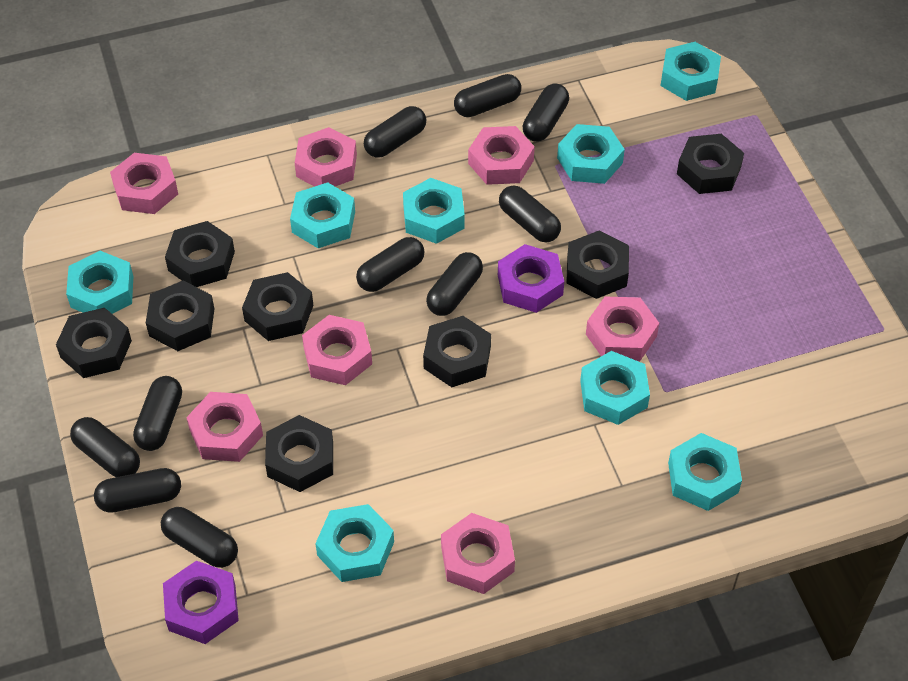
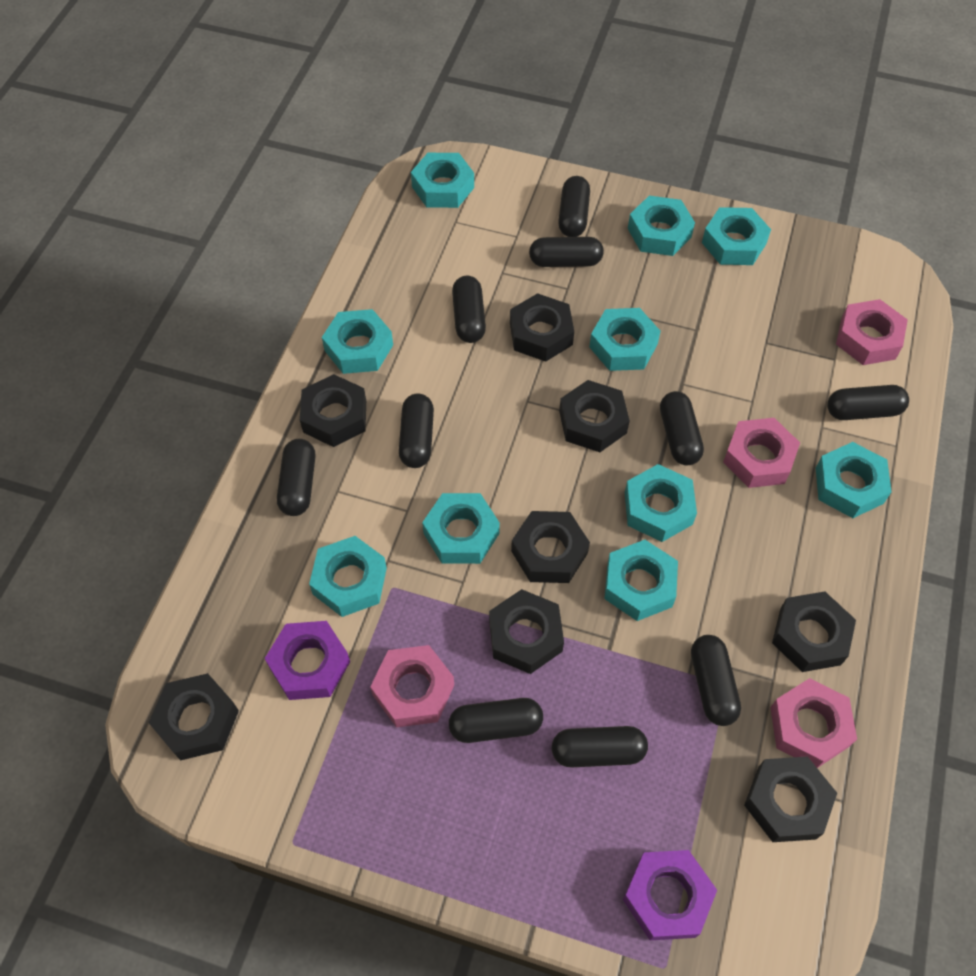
pink nut: [110,153,178,214] [186,392,263,462] [295,127,357,187] [302,315,372,385] [441,513,515,594] [468,126,535,185] [586,297,659,361] = 7 -> [370,645,454,727] [723,418,800,488] [770,678,857,768] [836,299,908,365] = 4
turquoise nut: [66,251,133,314] [290,182,355,248] [315,504,394,582] [403,178,465,244] [557,124,625,184] [580,351,650,425] [661,42,721,101] [668,433,742,511] = 8 -> [309,536,387,617] [322,309,393,374] [411,153,474,208] [422,493,500,564] [589,308,661,371] [604,540,678,621] [625,464,697,542] [628,196,695,256] [702,207,771,265] [816,442,892,518] = 10

